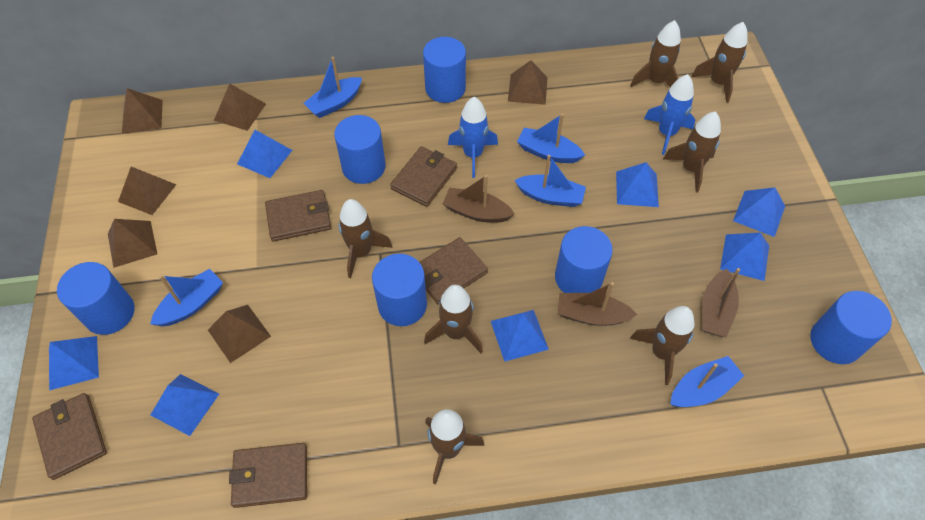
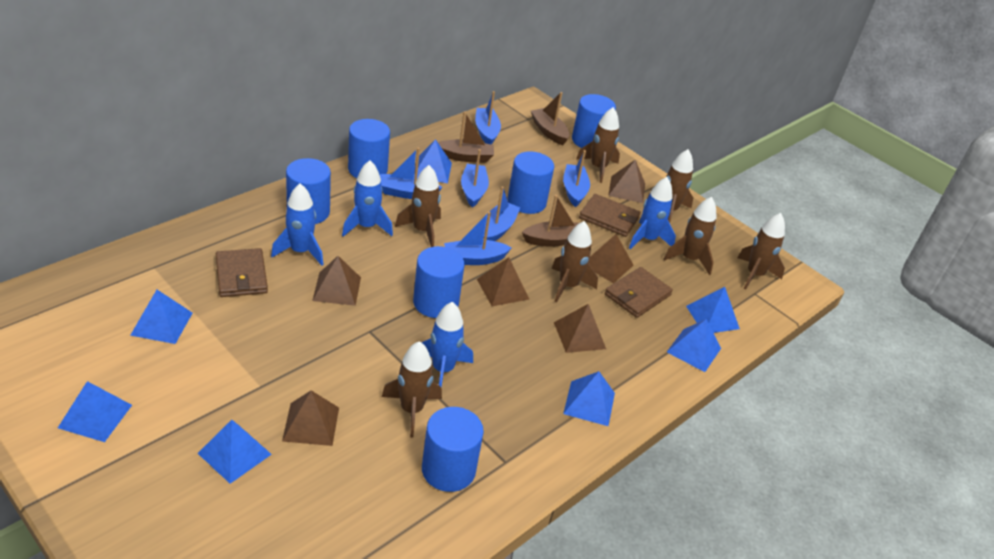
blue boat: [150,269,223,326] [304,57,362,118] [514,155,586,207] [517,113,585,163] [670,356,744,407] = 5 -> [380,148,442,199] [444,212,512,265] [461,149,489,208] [475,91,501,145] [483,186,520,241] [563,150,590,207] = 6
blue rocket: [448,97,498,178] [644,74,695,155] = 2 -> [271,184,324,266] [342,160,393,237] [421,302,473,387] [629,177,676,249] = 4
brown wallet: [32,393,107,480] [229,443,307,508] [265,190,331,242] [390,146,457,207] [420,237,488,305] = 5 -> [216,248,268,297] [579,194,641,237] [605,267,673,318] = 3

